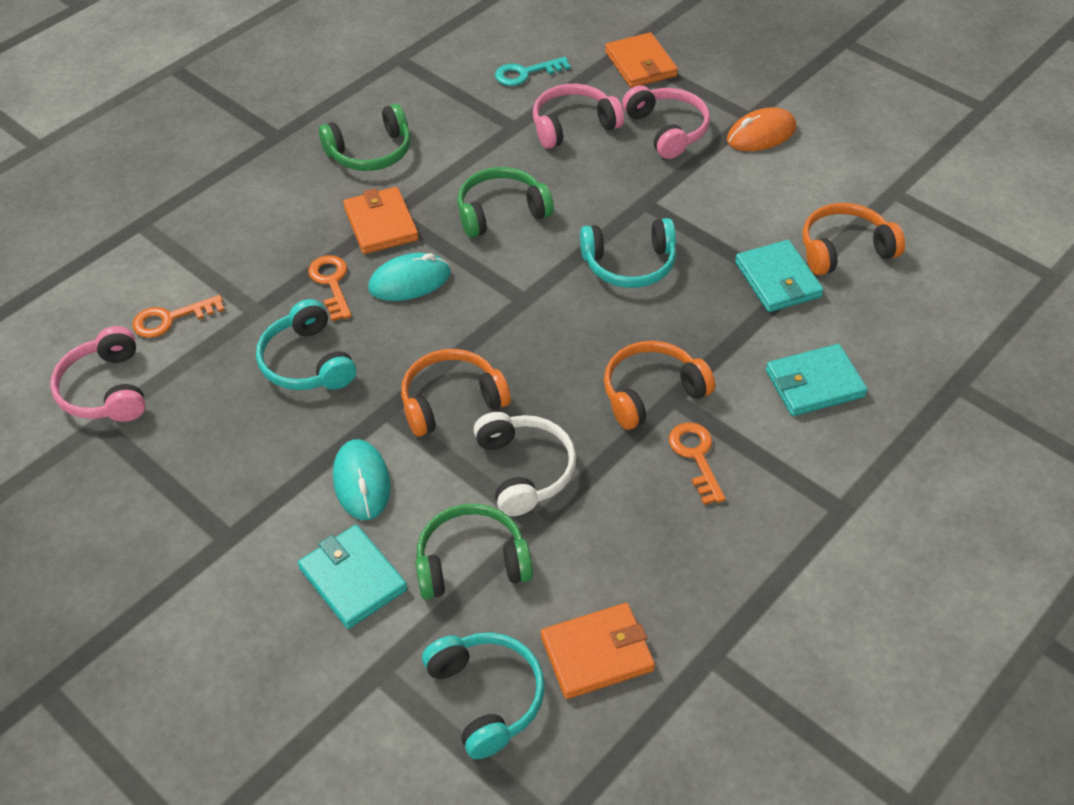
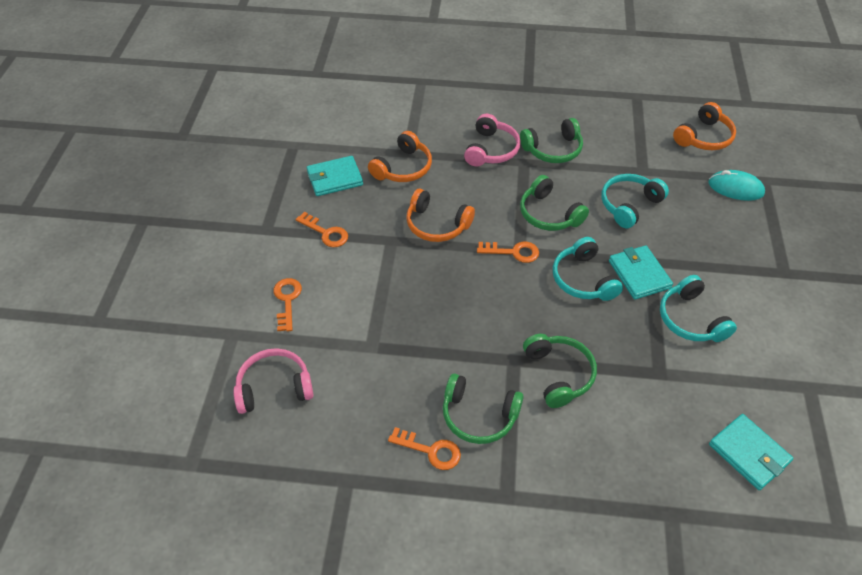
green headphones: [319,104,410,171] [415,503,533,600] [457,167,554,238] = 3 -> [443,373,524,444] [520,118,583,163] [520,175,589,231] [523,334,597,408] = 4
orange key: [132,295,224,338] [308,255,352,321] [669,422,725,505] = 3 -> [273,278,302,332] [296,212,348,247] [388,427,461,470] [477,242,539,263] = 4
orange mouse: [727,107,796,151] = 1 -> none = 0
orange wallet: [343,187,419,254] [541,603,655,699] [605,32,678,88] = 3 -> none = 0
pink headphones: [50,326,145,422] [533,84,624,149] [622,85,710,159] = 3 -> [233,348,313,414] [464,114,521,166] = 2
turquoise key: [495,57,571,86] = 1 -> none = 0
turquoise mouse: [333,439,391,520] [368,253,451,301] = 2 -> [708,170,765,201] = 1
white headphones: [474,412,576,516] = 1 -> none = 0

